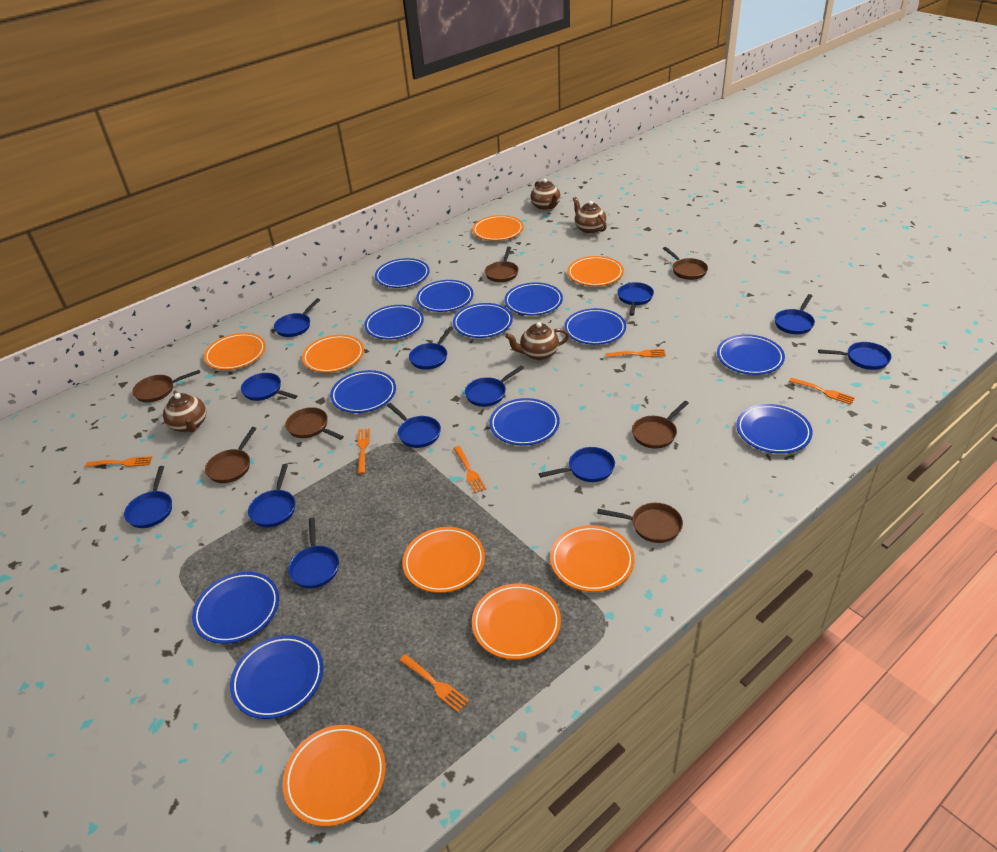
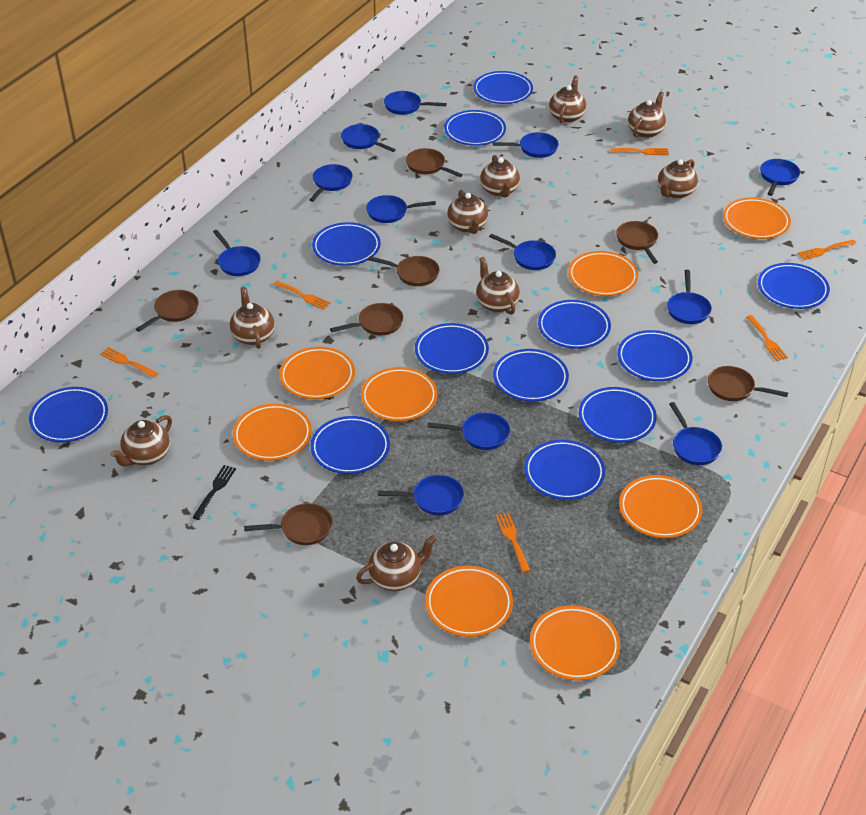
black fork: none = 0 -> [192,465,236,520] = 1
brown teapot: [163,391,206,432] [505,322,569,360] [530,179,561,211] [573,197,607,234] = 4 -> [110,415,172,467] [230,287,275,349] [356,535,437,591] [447,189,488,234] [476,257,520,315] [480,155,520,198] [549,75,586,124] [628,91,666,138] [658,159,698,199] = 9

